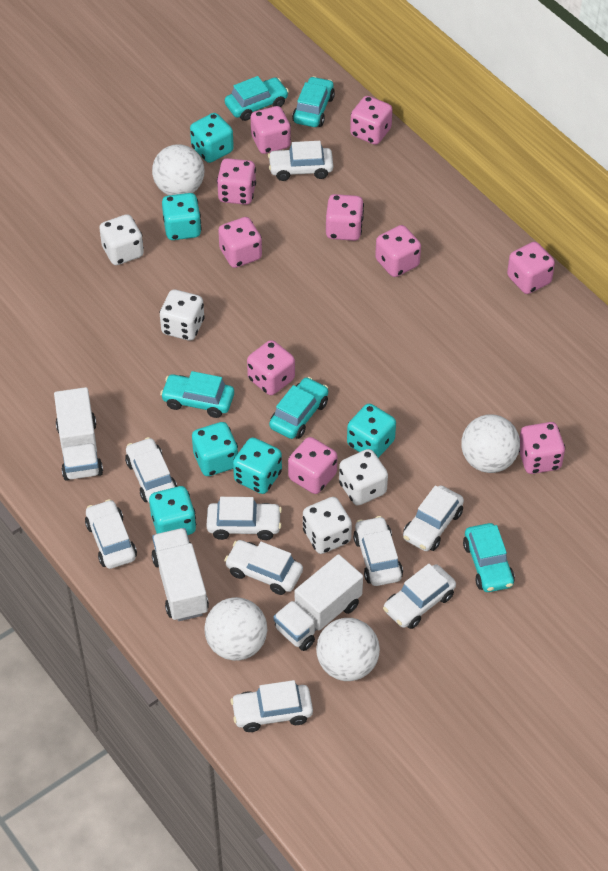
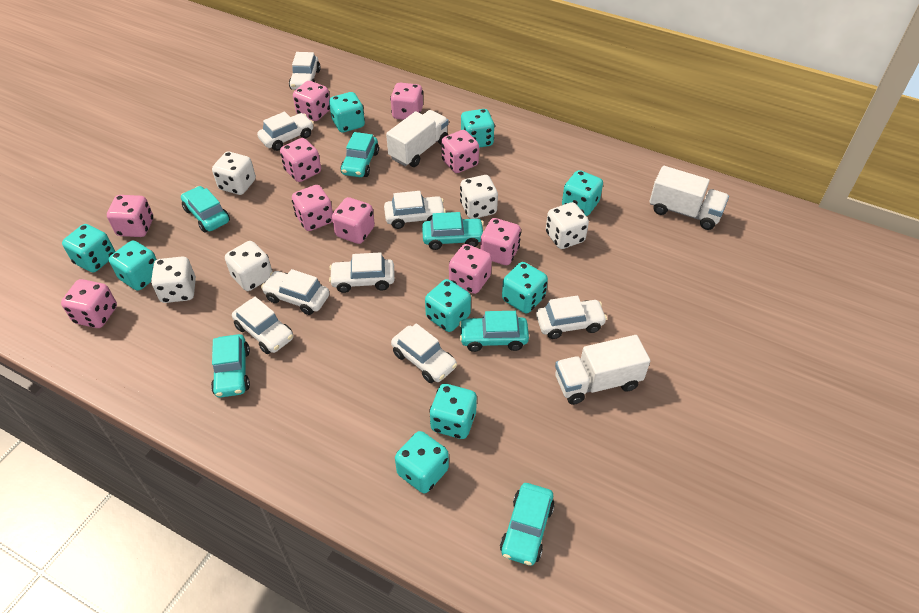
turquoise car: [160,371,234,418] [225,76,289,121] [269,377,328,439] [292,76,335,127] [463,523,515,592] = 5 -> [181,186,230,233] [211,334,250,398] [340,132,379,177] [422,212,484,250] [459,311,529,352] [500,483,555,566] = 6
turquoise dice: [149,486,196,535] [162,193,202,240] [190,113,234,163] [192,422,238,476] [233,437,282,494] [347,404,396,458] = 6 -> [62,224,115,273] [109,240,157,291] [329,92,365,133] [395,431,449,493] [425,279,471,332] [429,384,477,439] [461,109,495,148] [502,262,548,313] [562,170,603,216] = 9
white ball: [152,144,204,195] [204,597,267,661] [316,618,380,681] [462,414,520,473] = 4 -> none = 0
white car: [85,499,137,569] [125,437,177,502] [206,497,282,540] [224,540,303,595] [230,680,313,732] [268,141,333,181] [353,516,403,586] [383,564,456,629] [403,485,464,551] = 9 -> [232,297,293,354] [257,112,314,151] [261,269,329,315] [289,52,321,90] [329,252,395,293] [384,191,446,229] [391,323,457,383] [536,295,607,339] = 8
white dice: [99,214,144,265] [160,289,205,341] [303,497,352,554] [339,449,388,505] = 4 -> [151,256,196,303] [212,152,256,195] [225,241,272,291] [460,175,498,219] [546,202,589,249] = 5

